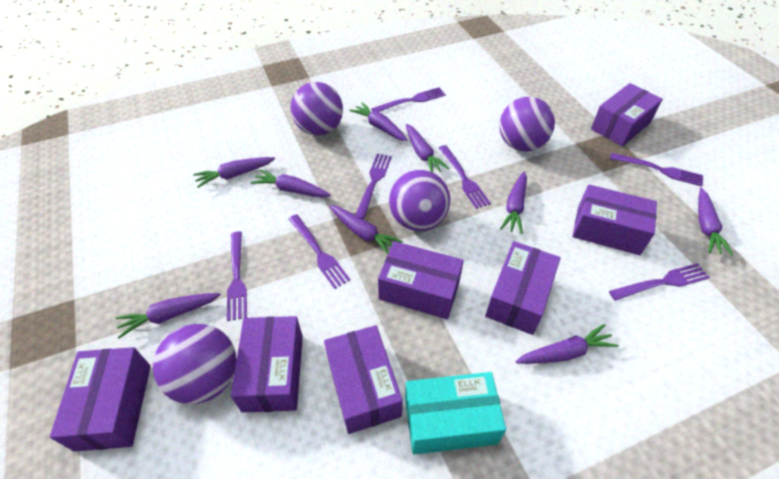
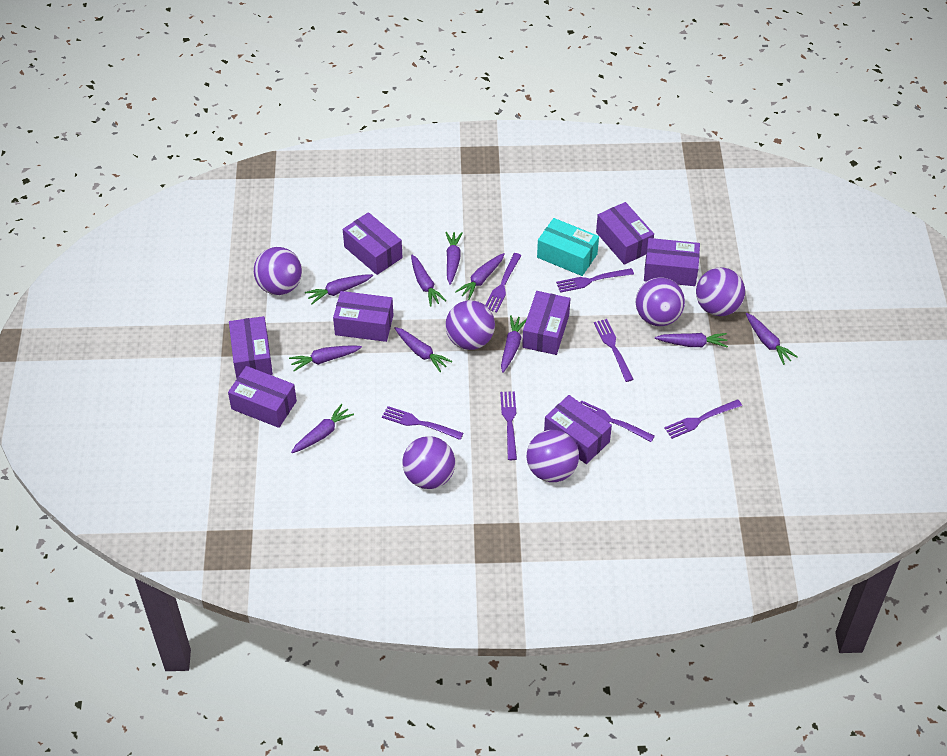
purple ball: [153,324,237,404] [291,82,343,136] [389,170,450,231] [499,97,555,152] = 4 -> [254,247,302,295] [402,436,455,489] [445,300,495,350] [527,430,579,482] [636,277,685,326] [696,268,745,316] = 6
purple box: [50,347,151,452] [231,316,303,413] [324,325,403,434] [378,241,464,319] [485,241,561,335] [573,184,657,255] [591,83,663,147] = 7 -> [228,366,297,428] [229,316,273,379] [333,291,393,342] [343,212,403,275] [522,291,570,355] [544,395,612,464] [596,202,654,265] [644,238,700,286] = 8
purple carrot: [116,293,221,338] [193,157,275,188] [251,169,331,197] [329,205,403,255] [349,102,407,141] [406,124,450,172] [500,171,527,234] [515,324,619,364] [698,188,733,256] = 9 -> [289,345,362,371] [291,404,354,453] [305,274,373,304] [394,327,452,372] [411,255,446,307] [445,232,463,285] [455,253,504,300] [501,315,527,373] [655,333,728,347] [746,313,798,365] = 10

